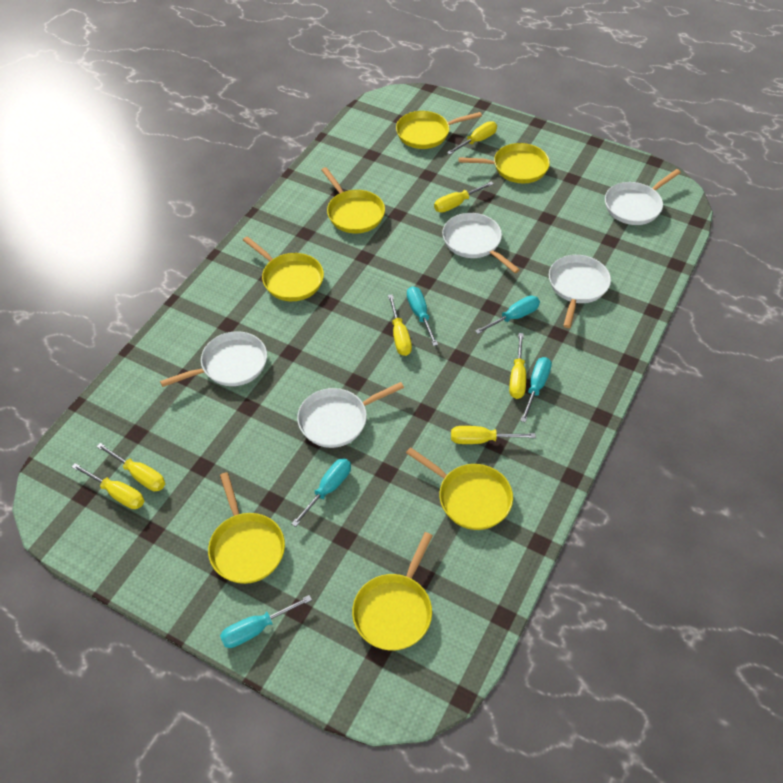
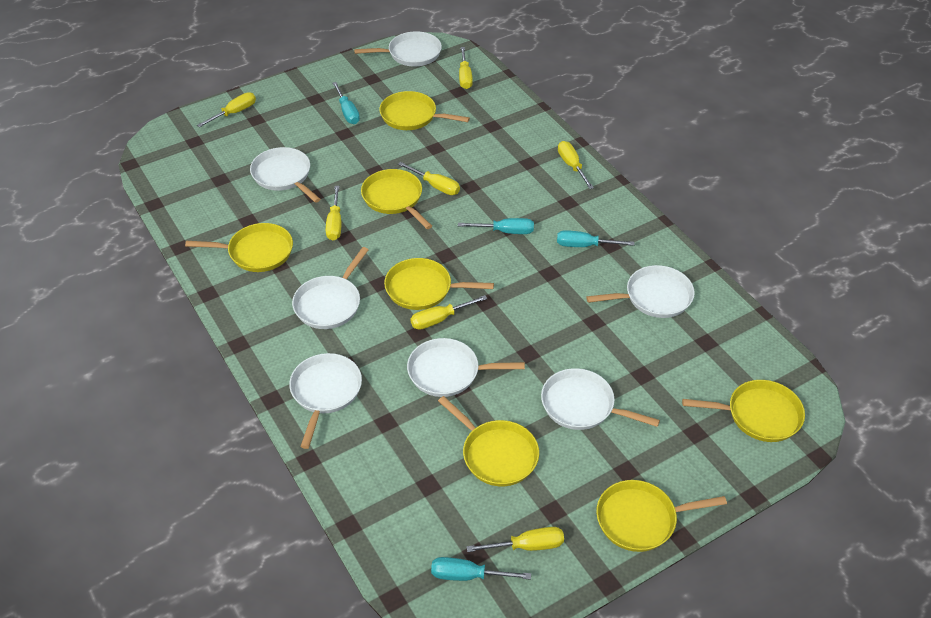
turquoise screwdriver: [220,595,312,648] [291,458,351,527] [407,286,438,346] [475,296,540,334] [520,357,552,422] = 5 -> [333,82,360,124] [431,557,531,581] [458,218,534,234] [557,230,634,247] = 4
white pan: [160,331,267,387] [297,382,404,448] [442,213,520,273] [549,255,611,328] [605,169,681,225] = 5 -> [250,147,321,203] [289,353,362,449] [292,247,368,329] [354,31,442,67] [407,338,525,397] [541,368,660,430] [586,265,695,318] = 7

